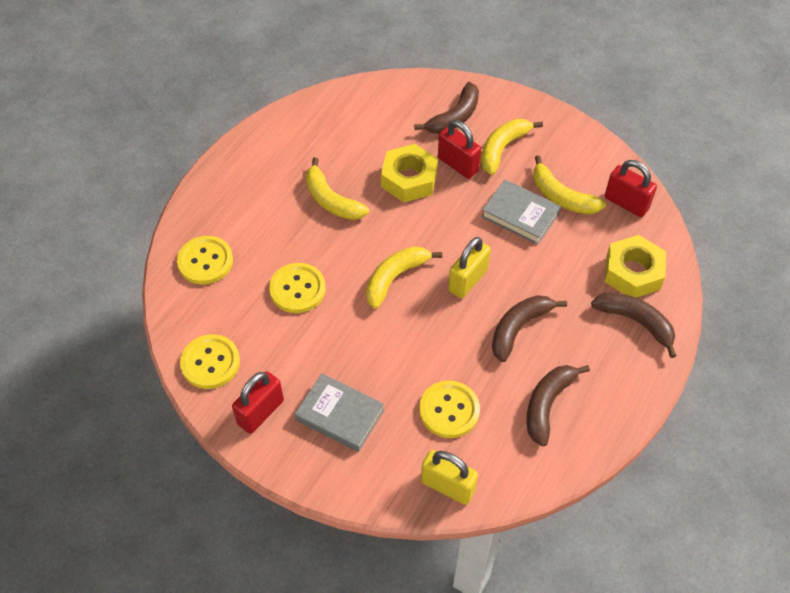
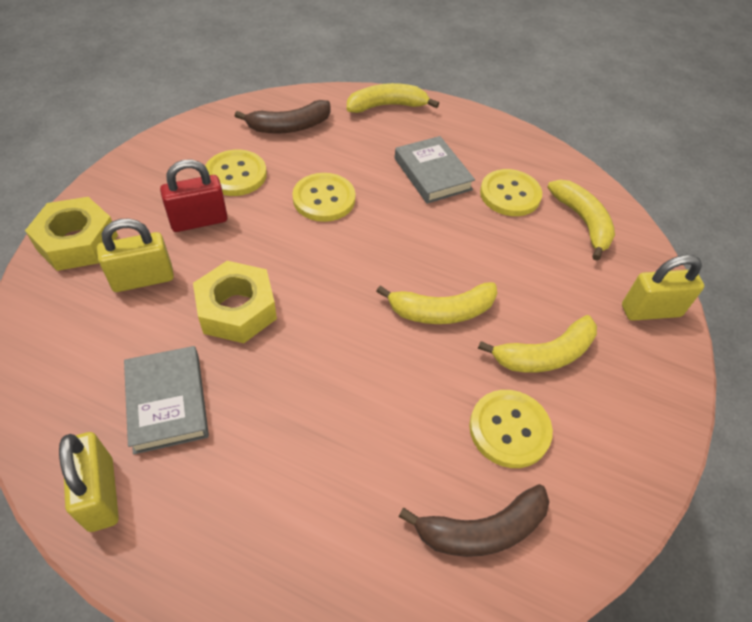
brown banana: [414,82,479,134] [492,295,567,362] [527,365,590,446] [591,292,677,358] = 4 -> [235,100,331,134] [399,484,549,557] = 2
red padlock: [232,371,284,434] [438,120,481,179] [605,160,657,217] = 3 -> [160,159,228,232] = 1
yellow padlock: [421,450,478,505] [448,237,491,298] = 2 -> [59,432,119,532] [97,218,174,292] [622,255,704,321] = 3

